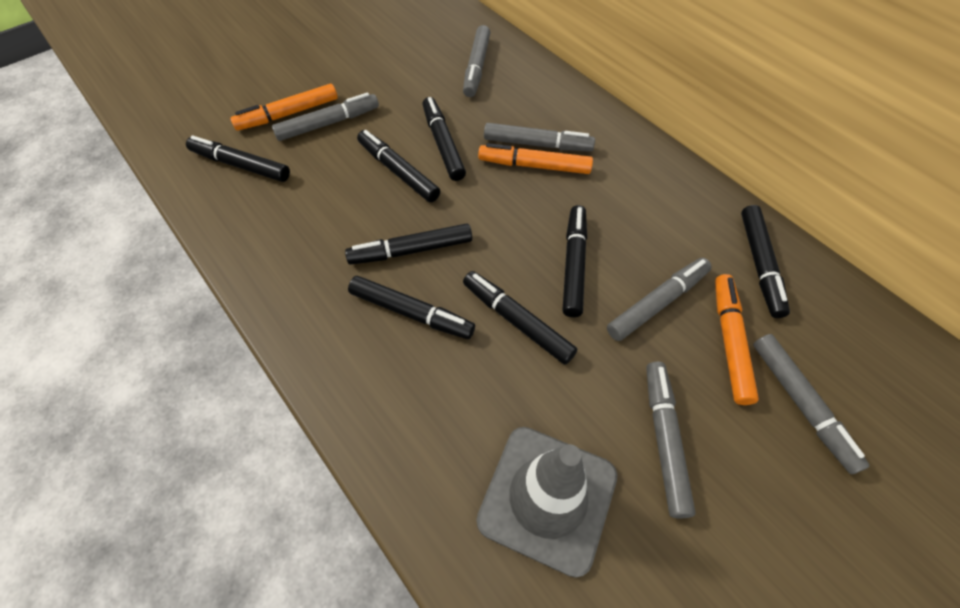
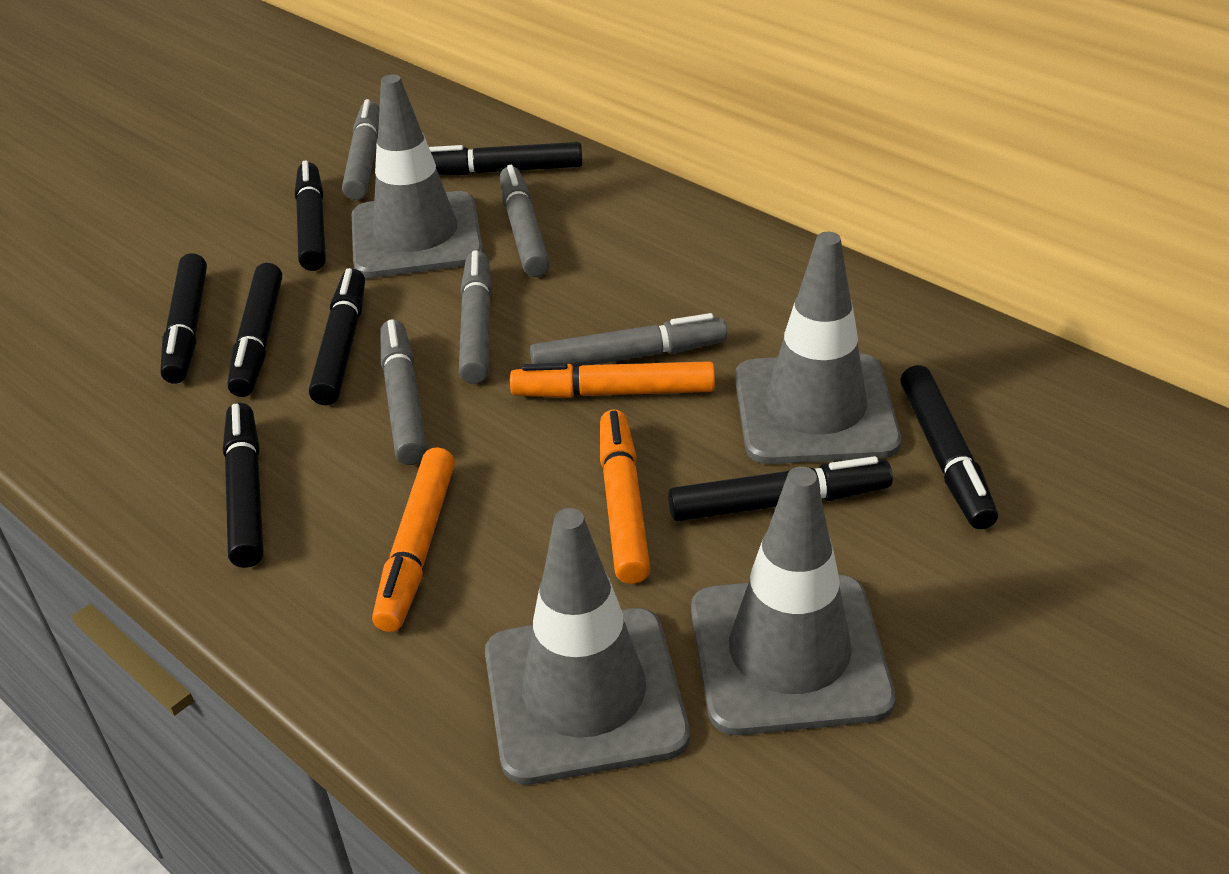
grey marker: [272,92,379,141] [463,25,490,97] [484,123,595,152] [607,258,712,341] [646,362,696,518] [753,334,869,474] = 6 -> [342,99,380,200] [380,320,427,465] [459,250,492,384] [500,165,550,277] [530,313,727,367] = 5
grey traffic cone: [477,427,617,578] = 1 -> [351,74,483,278] [485,508,690,784] [691,466,896,735] [735,232,901,464] = 4

